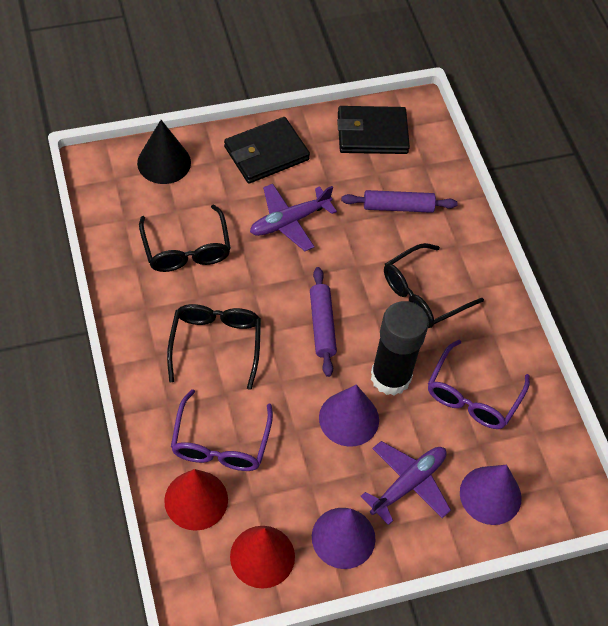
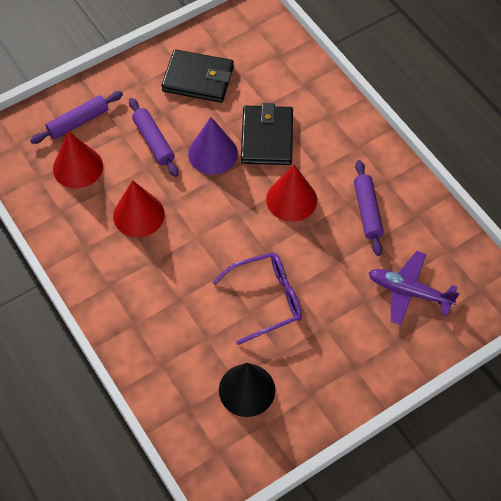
black glasses: [139,204,231,272] [167,304,261,390] [384,243,484,328] = 3 -> none = 0
black glue stick: [371,301,429,396] = 1 -> none = 0
purple cone: [312,508,376,569] [319,385,379,447] [460,465,522,525] = 3 -> [188,117,238,175] = 1
purple glasses: [171,389,273,471] [428,340,530,429] = 2 -> [213,252,302,345] = 1
purple plane: [250,184,337,251] [361,441,451,525] = 2 -> [369,251,460,325] = 1
purple rolling pin: [310,267,337,377] [341,190,458,213] = 2 -> [30,91,123,144] [129,98,179,177] [354,160,384,256] = 3
red cone: [164,469,228,531] [230,526,295,589] = 2 -> [53,131,103,189] [113,180,165,237] [266,165,317,222] = 3

